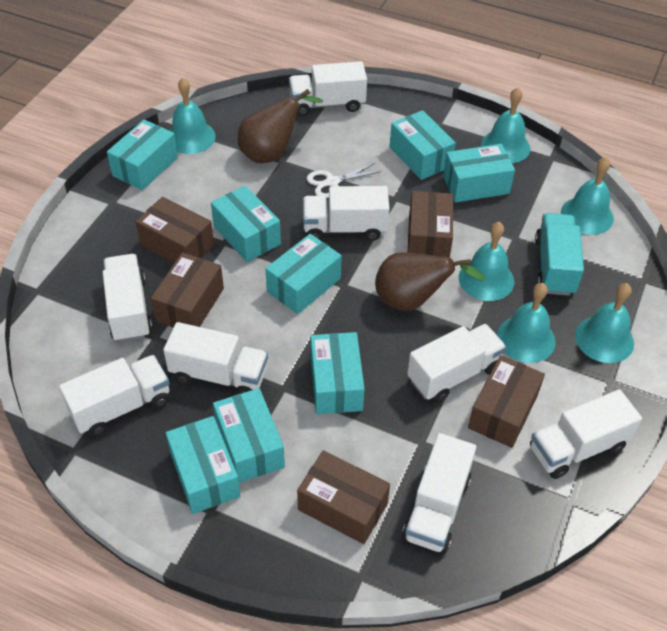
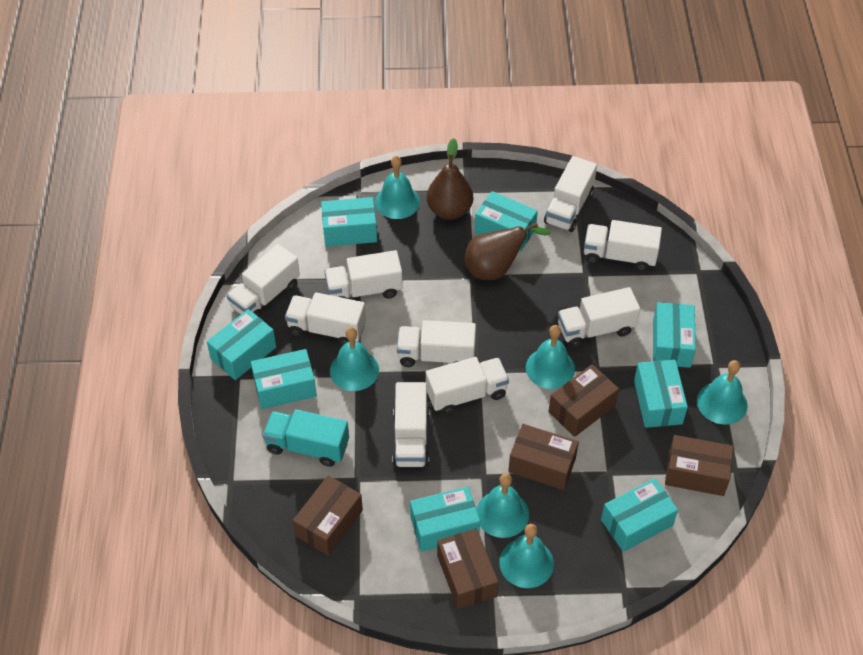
white scissors: [307,163,382,198] = 1 -> none = 0
white truck: [59,355,170,436] [102,254,152,342] [163,322,268,394] [289,61,367,116] [303,186,390,241] [402,433,476,553] [407,324,506,402] [530,389,642,479] = 8 -> [227,244,300,317] [285,292,366,345] [324,250,403,299] [392,382,429,467] [397,320,476,367] [426,357,509,415] [544,156,597,232] [558,287,640,348] [584,220,662,271] = 9

